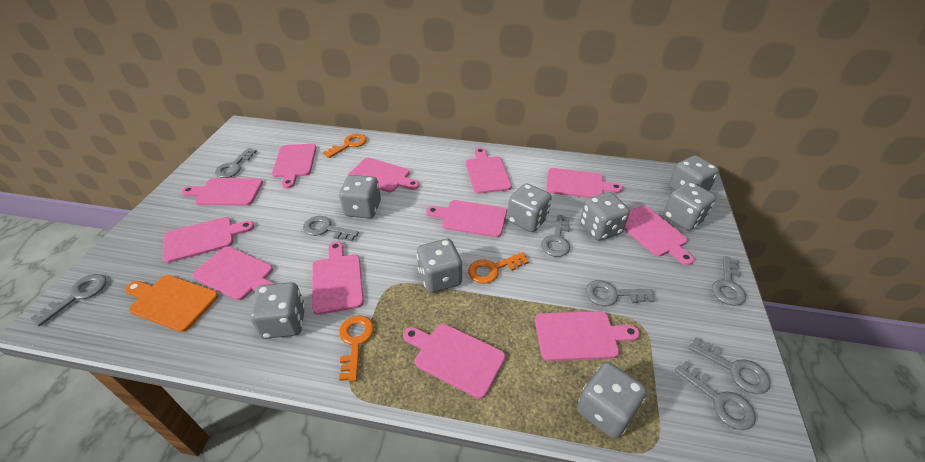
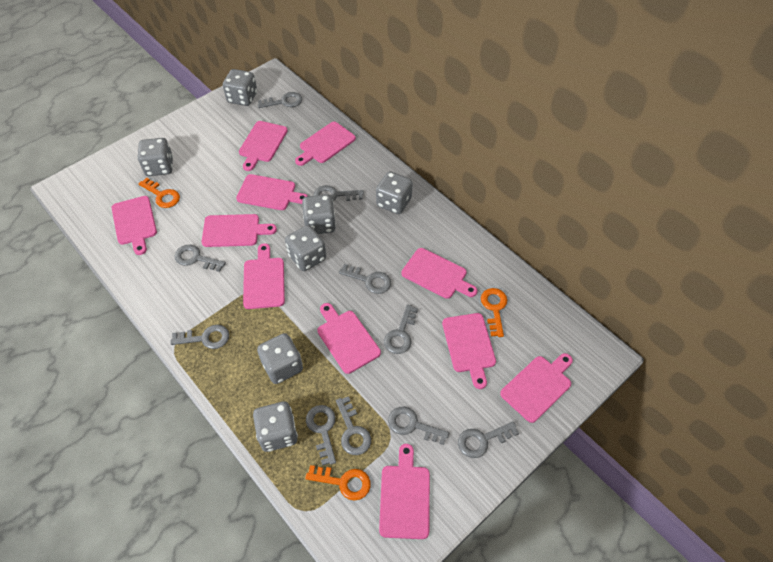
grey dice: [250,282,305,339] [339,175,381,218] [416,239,463,293] [507,183,552,232] [577,362,647,439] [580,192,630,241] [663,182,716,230] [669,155,719,191] = 8 -> [137,138,173,176] [223,69,257,106] [253,402,298,452] [257,333,303,384] [285,225,326,271] [302,194,336,234] [376,171,413,214] = 7
grey key: [31,274,106,326] [215,148,257,178] [303,216,359,241] [541,215,570,257] [586,280,655,306] [675,361,756,430] [689,337,770,394] [712,256,746,306] = 8 -> [170,325,229,349] [175,245,226,272] [258,92,302,108] [306,405,336,466] [314,185,364,201] [336,396,371,455] [339,264,391,294] [384,304,418,354] [388,407,449,445] [458,421,519,458] = 10
orange cutting board: [125,275,219,332] = 1 -> none = 0
pink cutting board: [163,217,254,263] [182,178,263,206] [192,246,275,300] [272,144,316,188] [312,241,364,315] [347,158,419,192] [403,324,505,399] [426,200,507,237] [466,148,512,194] [535,311,640,361] [546,168,623,198] [624,205,694,265] = 12 -> [112,196,157,255] [202,214,277,247] [236,174,308,210] [239,121,288,171] [243,243,285,309] [295,122,356,166] [317,303,381,374] [379,444,430,539] [401,248,477,299] [442,313,496,389] [500,353,573,423] = 11

